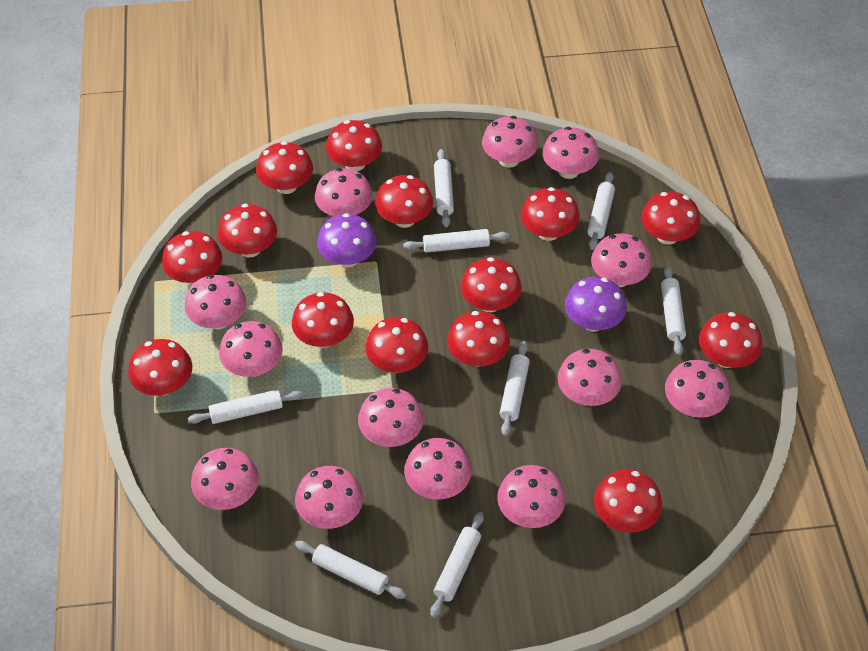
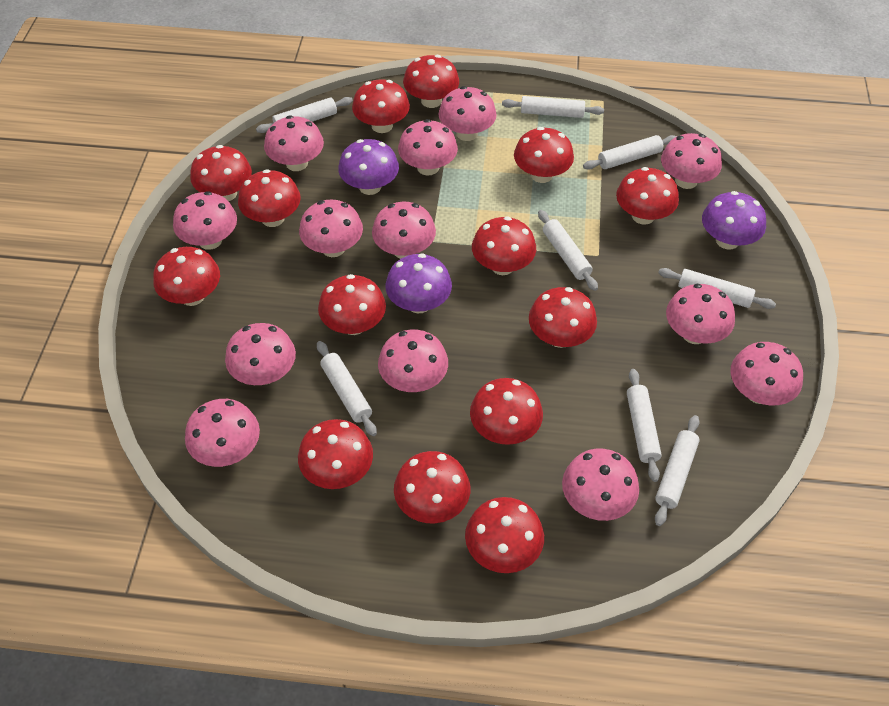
purple mushroom: [317,213,377,267] [565,277,627,332] = 2 -> [338,139,399,195] [385,253,452,313] [702,191,766,249] = 3

